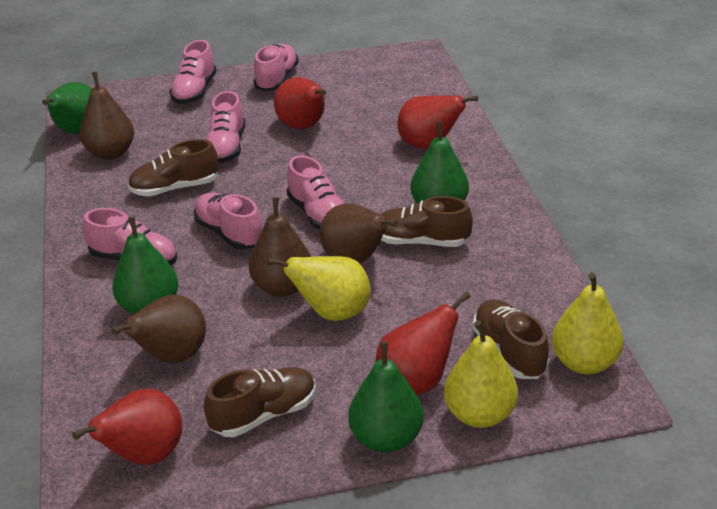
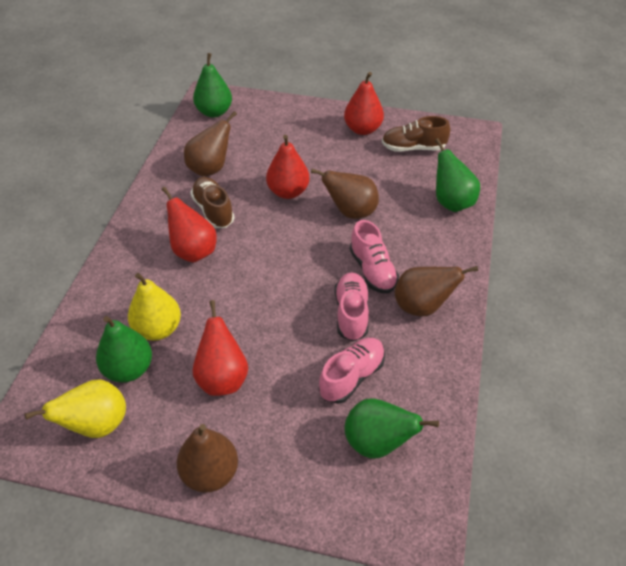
brown shoe: [128,139,218,197] [204,367,316,437] [381,196,473,247] [473,299,549,379] = 4 -> [190,177,234,228] [382,116,450,152] = 2
pink shoe: [83,208,177,265] [169,40,217,104] [194,193,263,250] [205,91,245,163] [254,44,299,91] [287,155,345,229] = 6 -> [319,338,385,404] [335,273,369,341] [350,220,399,294] = 3
yellow pear: [267,256,371,321] [444,320,518,428] [552,272,624,374] = 3 -> [25,379,126,438] [128,273,181,341] = 2

